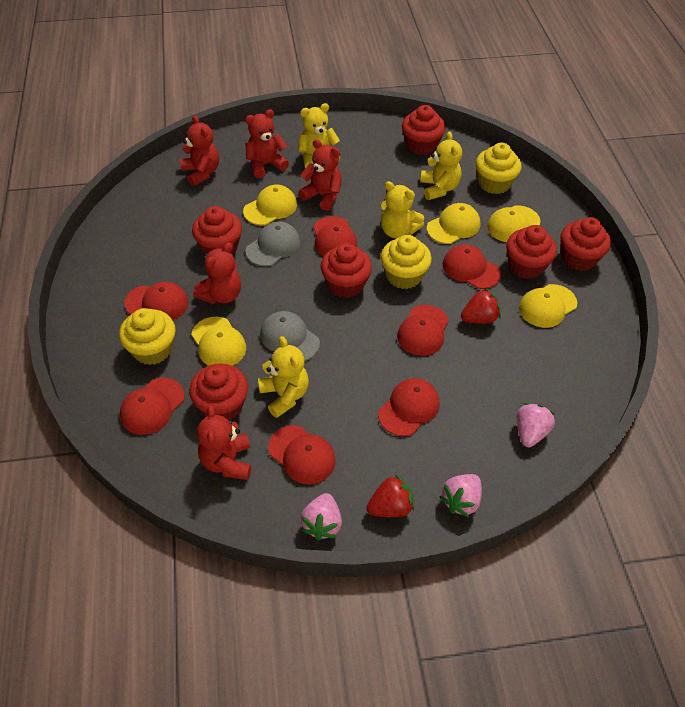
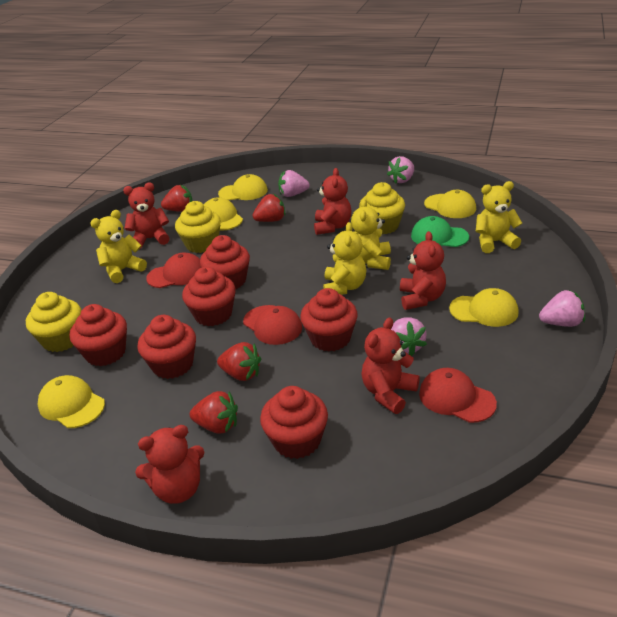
green cap: none = 0 -> [411,216,469,247] = 1
grey cap: [246,221,300,266] [260,311,320,361] = 2 -> none = 0
pink strawberry: [300,493,342,541] [440,474,482,517] [517,403,556,447] = 3 -> [278,170,310,197] [387,156,414,184] [391,317,427,356] [539,290,585,327] = 4
red cap: [120,378,185,435] [124,282,189,320] [268,425,336,484] [313,216,357,256] [378,378,440,436] [397,305,449,356] [443,244,501,289] = 7 -> [146,252,201,288] [243,305,302,345] [419,368,497,423] = 3
red strawberry: [367,474,414,517] [461,289,501,324] = 2 -> [161,185,193,212] [190,391,238,434] [217,342,261,381] [253,193,286,222] = 4

